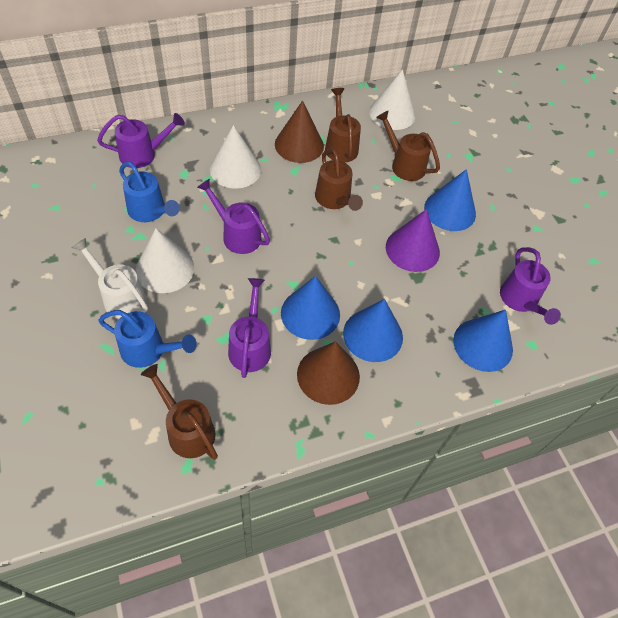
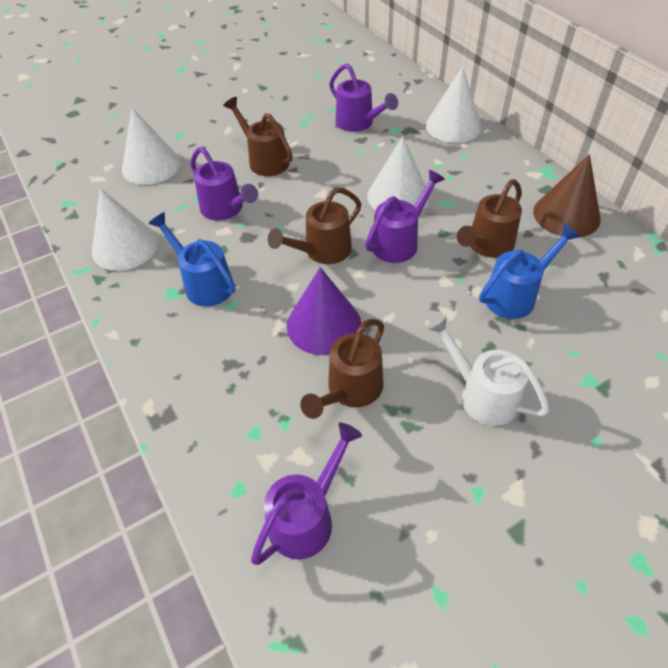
blue cone: [281,276,340,340] [343,299,403,362] [424,169,476,231] [453,310,513,372] = 4 -> none = 0
brown cone: [275,101,324,163] [297,341,360,405] = 2 -> [533,154,601,238] = 1
white cone: [135,228,194,293] [210,125,261,189] [369,69,415,130] = 3 -> [92,188,159,271] [122,108,181,185] [367,136,430,210] [426,67,482,143] = 4

